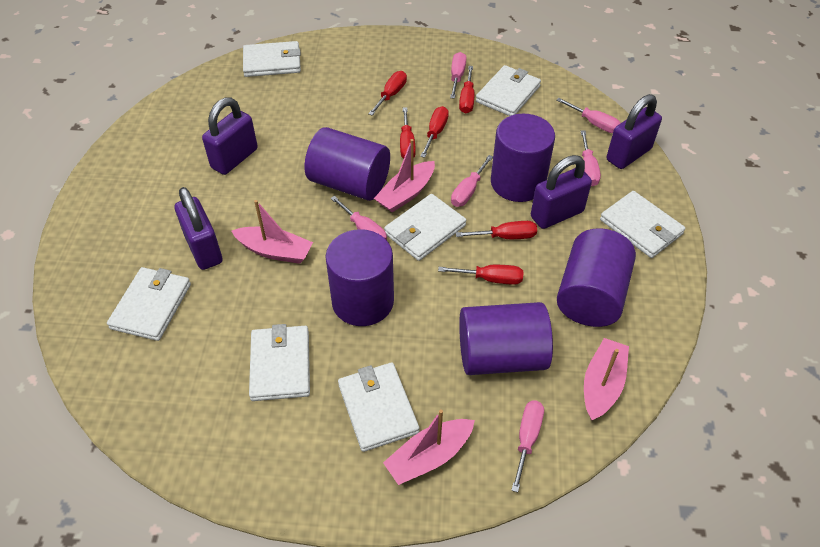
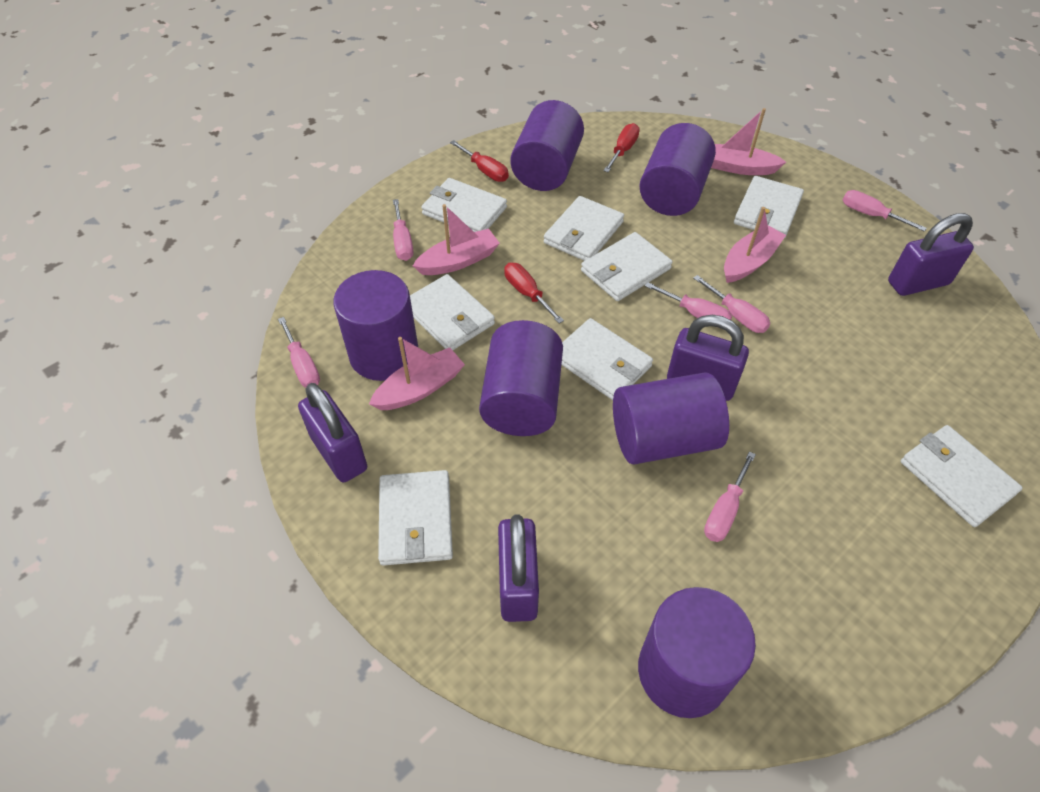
purple cylinder: [305,127,390,201] [326,229,394,326] [459,302,553,375] [491,114,555,202] [557,228,636,327] = 5 -> [333,270,418,381] [479,320,563,436] [510,100,584,191] [613,373,729,465] [638,587,756,718] [639,123,716,216] = 6
red screwdriver: [368,71,407,115] [400,107,416,158] [420,106,449,158] [438,265,523,285] [456,221,537,239] [459,66,474,114] = 6 -> [450,140,509,182] [504,263,564,323] [603,123,640,172] = 3
white wallet: [107,267,191,341] [243,41,301,77] [249,324,310,401] [338,362,420,452] [384,194,466,261] [476,65,541,116] [600,191,685,258] = 7 -> [378,470,453,566] [410,274,495,350] [421,178,507,232] [544,196,624,261] [562,318,653,400] [581,232,672,301] [734,176,804,237] [901,425,1023,527] = 8

